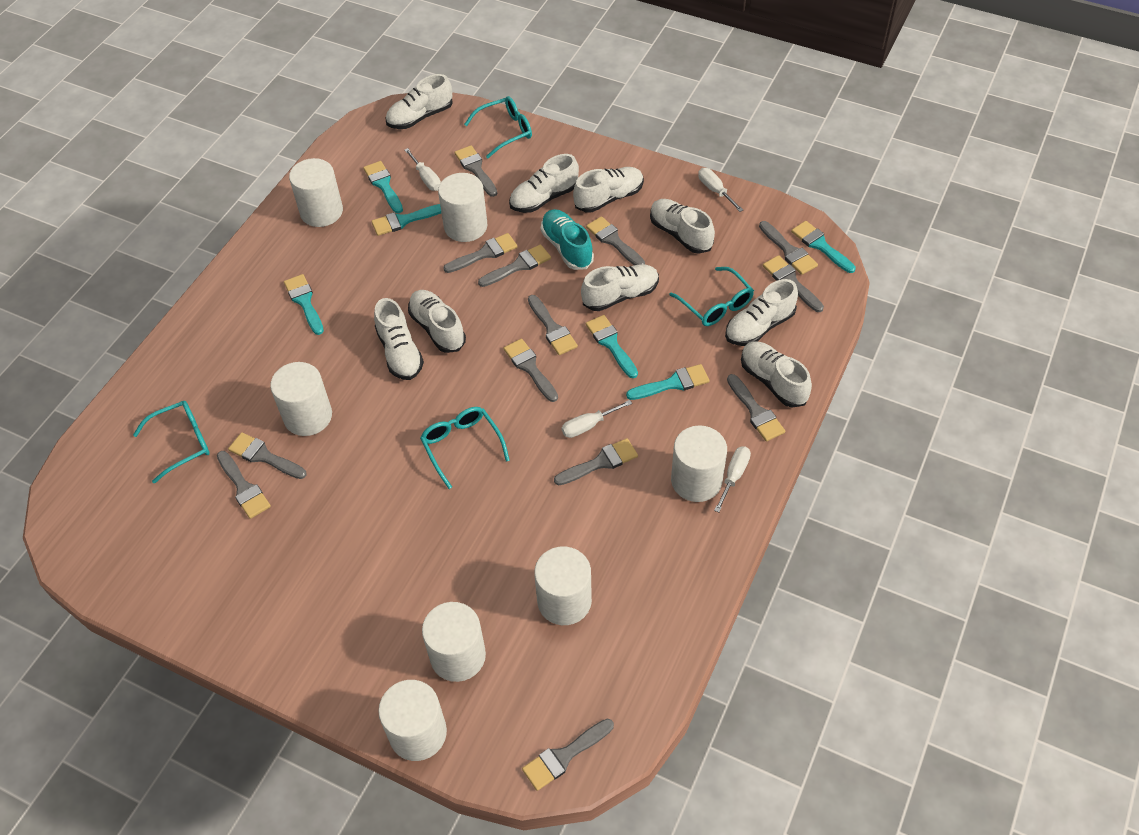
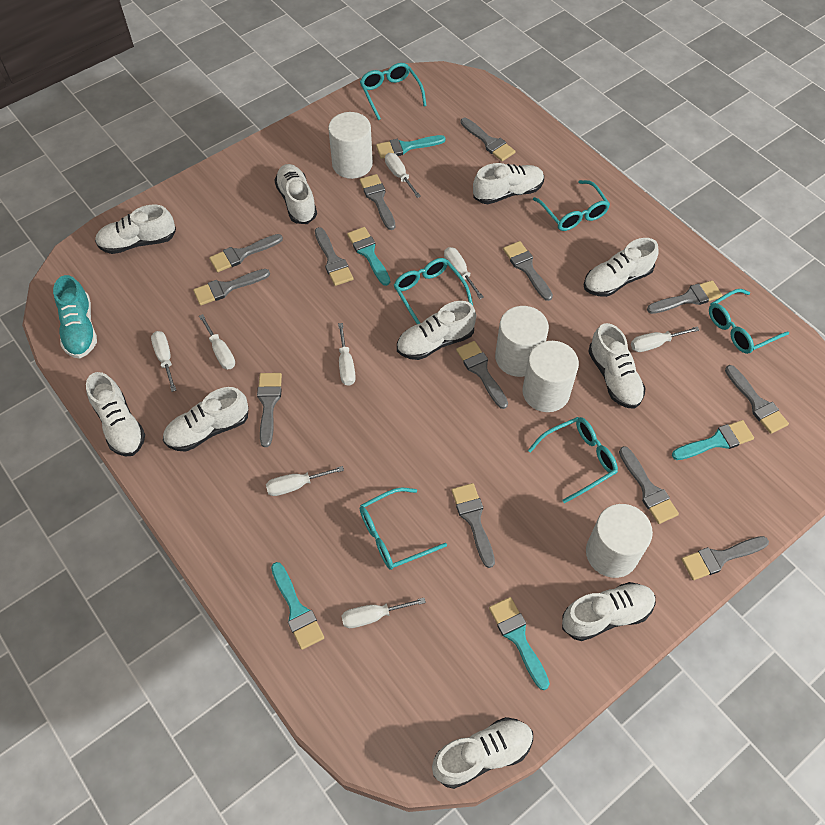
turquoise brush: [284,274,324,335] [363,161,403,213] [371,204,441,236] [586,315,638,378] [626,364,710,400] [791,221,856,273] = 6 -> [271,562,324,650] [347,227,390,286] [376,135,446,159] [489,597,550,690] [672,420,754,460] = 5
turquoise glasses: [133,401,210,483] [420,407,510,489] [464,96,532,158] [669,267,754,326] = 4 -> [360,63,427,120] [360,488,447,570] [393,258,473,324] [528,417,618,503] [533,180,610,231] [709,289,789,354] = 6
white cylinder: [270,362,332,436] [289,158,343,227] [378,680,447,761] [422,602,486,682] [438,173,487,242] [534,546,592,625] [671,425,727,502] = 7 -> [328,112,373,179] [495,306,549,377] [522,341,579,412] [586,504,653,578] = 4
white screwdriver: [405,148,441,191] [562,400,632,438] [698,168,743,212] [714,446,751,512] = 4 -> [151,331,176,392] [199,314,235,370] [266,466,344,496] [338,323,356,386] [341,598,426,628] [385,153,421,198] [444,247,484,299] [631,327,699,352] = 8
white shoe: [374,298,424,380] [386,74,453,129] [408,290,466,353] [509,154,579,213] [573,167,644,213] [581,264,659,311] [650,199,715,254] [725,279,798,346] [741,342,812,408] = 9 -> [86,372,145,456] [95,204,176,254] [163,387,248,452] [274,164,317,224] [397,301,476,360] [432,717,533,789] [473,163,544,204] [562,582,656,641] [584,238,658,297] [588,323,646,409] = 10

